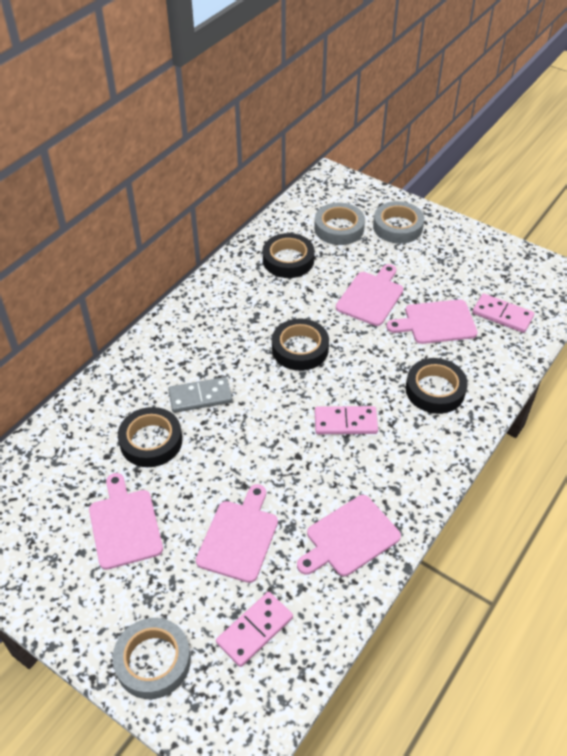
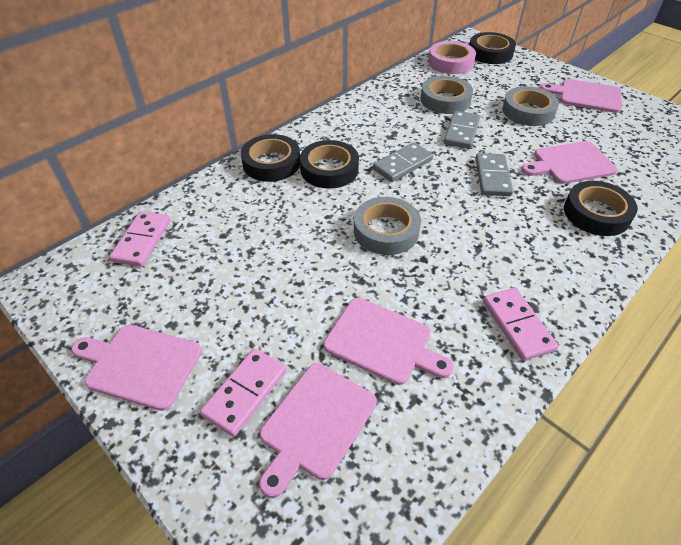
grey domino: [168,377,232,413] = 1 -> [373,142,433,182] [444,111,480,149] [476,153,513,196] = 3
pink tape: none = 0 -> [428,41,476,74] = 1

